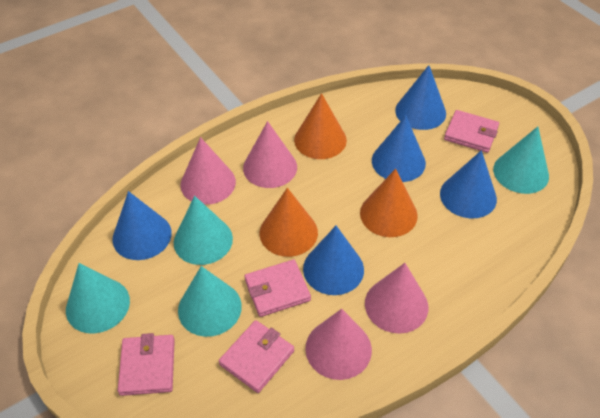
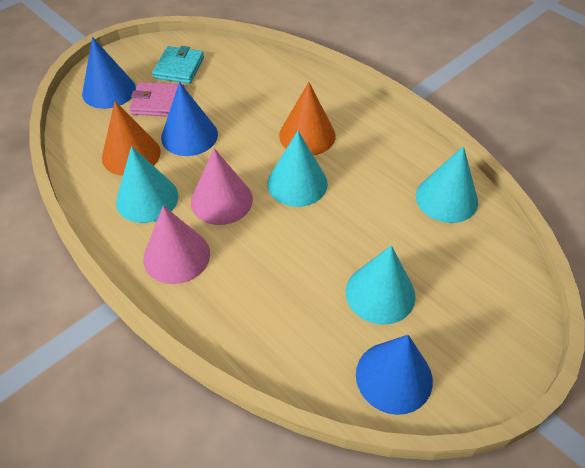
blue cone: [112,191,172,260] [303,226,364,295] [372,115,426,182] [395,65,446,130] [440,150,497,218] = 5 -> [82,37,136,109] [161,82,218,156] [356,335,433,415] = 3
orange cone: [259,188,318,257] [294,93,347,159] [360,169,418,237] = 3 -> [102,101,161,176] [279,82,336,155] = 2
pink cone: [180,137,236,205] [243,121,297,188] [305,309,372,380] [365,263,428,334] = 4 -> [143,206,210,284] [191,148,253,225] = 2
pink wallet: [118,333,175,396] [219,320,294,393] [245,259,311,317] [444,110,499,153] = 4 -> [129,82,184,117] = 1
turquoise wallet: none = 0 -> [152,46,204,84] = 1

